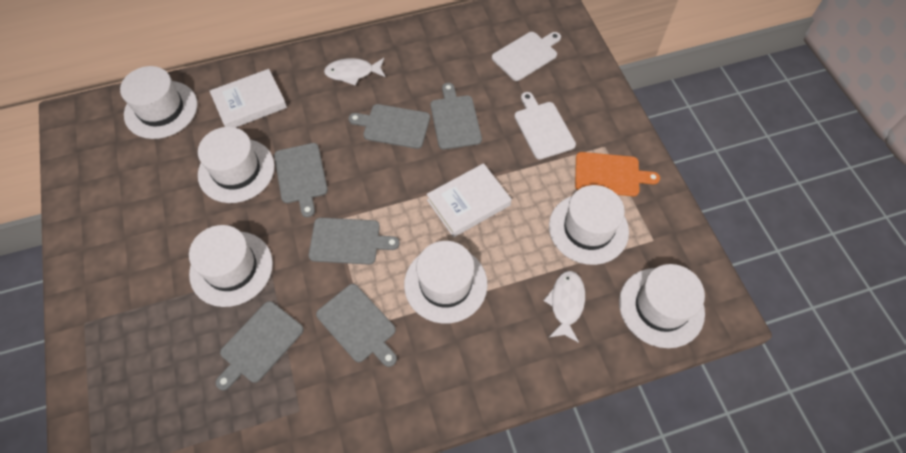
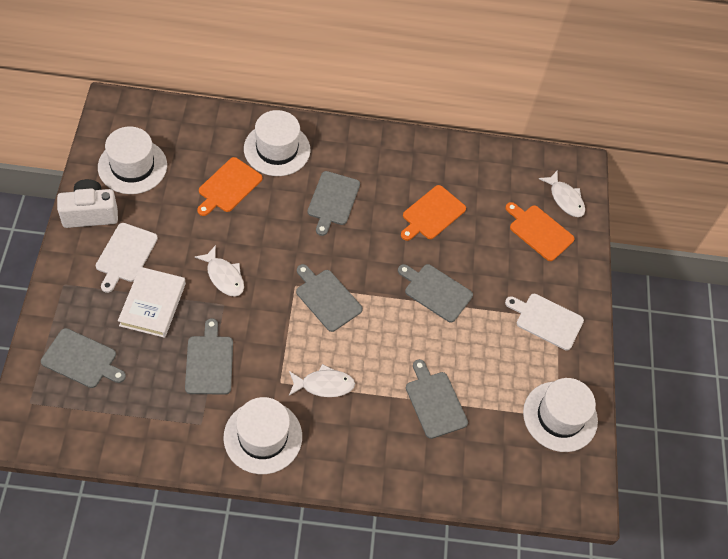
orange cutting board: [575,152,660,196] = 1 -> [197,157,262,216] [401,185,466,241] [505,202,575,261] = 3
white book: [210,69,287,128] [427,163,511,237] = 2 -> [118,267,186,338] = 1
white camera: none = 0 -> [57,179,118,228] = 1
white fish: [324,58,386,85] [543,271,585,343] = 2 -> [194,245,244,297] [289,364,355,397] [539,170,585,217] = 3
white hat: [120,66,198,139] [189,225,273,307] [198,127,275,203] [404,241,488,324] [549,185,629,265] [619,264,705,348] = 6 -> [98,126,167,194] [223,397,302,474] [244,110,310,176] [523,378,598,452] = 4

